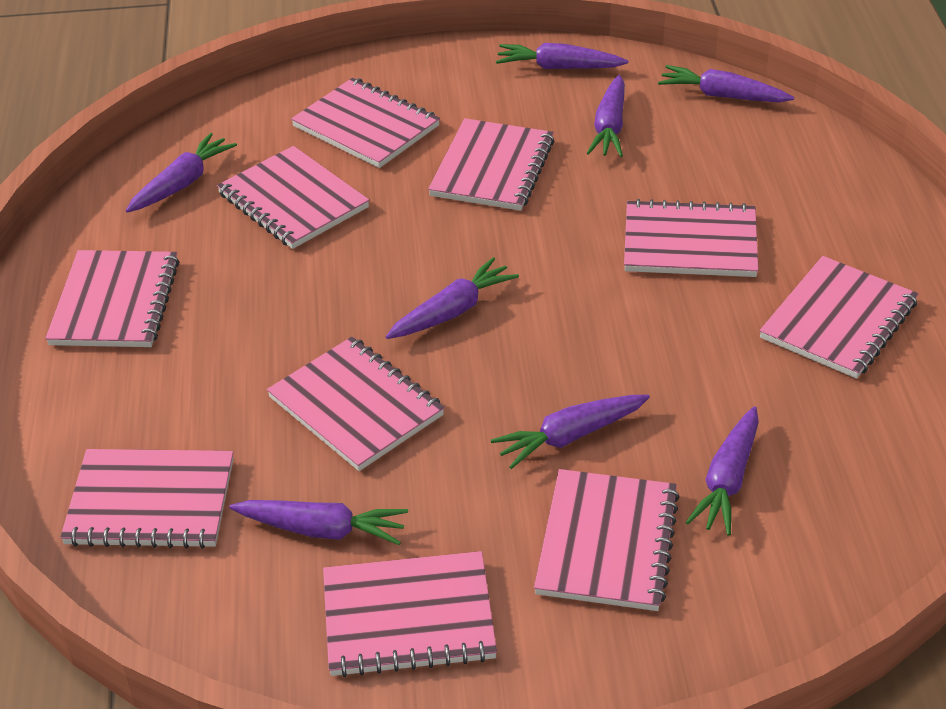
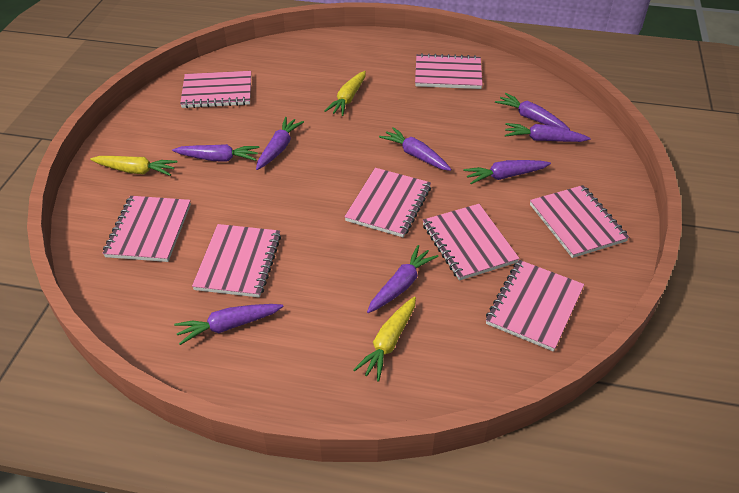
pink notebook: [45,250,179,347] [60,449,233,549] [217,146,369,249] [267,337,445,471] [291,78,440,168] [323,551,497,677] [428,118,554,211] [534,469,680,611] [624,199,758,277] [759,256,918,379] = 10 -> [103,196,191,262] [180,71,251,108] [192,224,281,298] [344,168,431,237] [415,53,482,89] [423,204,520,281] [486,260,584,352] [530,185,629,258] = 8
yellow carrot: none = 0 -> [90,156,178,176] [324,71,366,116] [353,296,416,382] = 3

